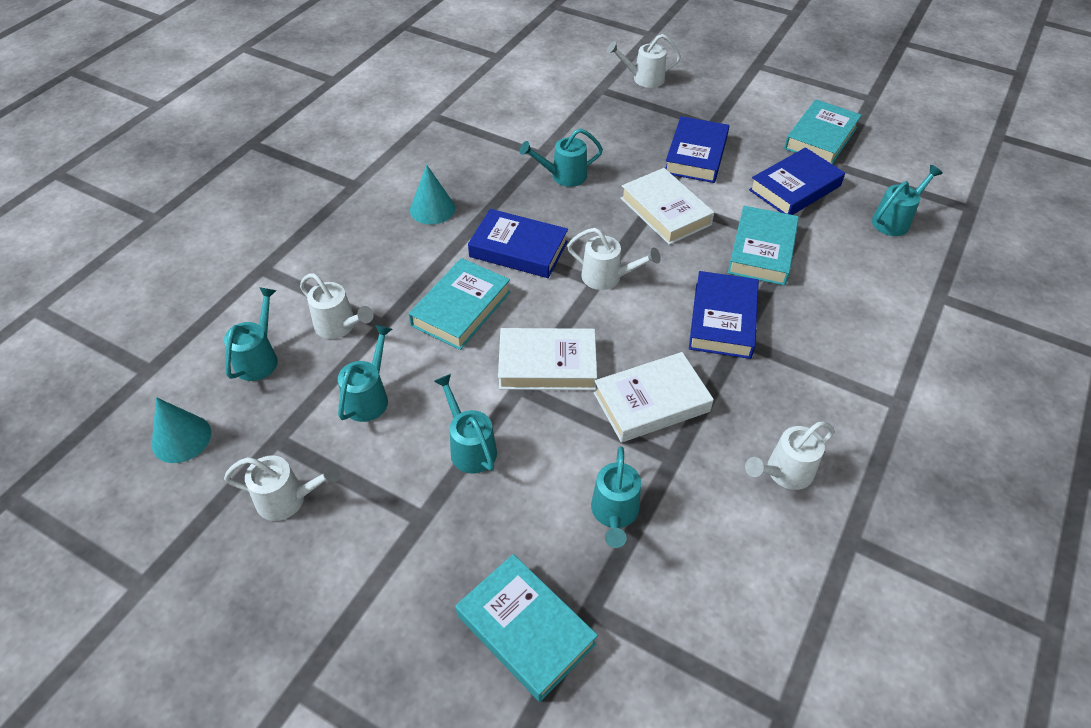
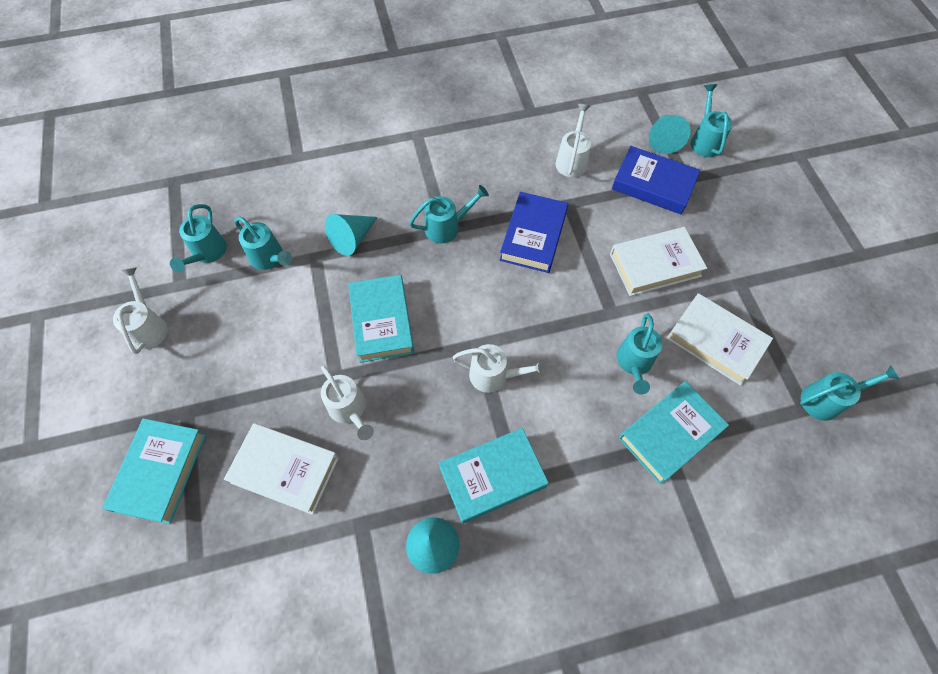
blue book: [468,209,568,278] [665,116,729,183] [689,271,759,359] [749,147,845,215] = 4 -> [500,192,568,273] [612,146,700,214] = 2
turquoise cone: [152,397,211,463] [410,165,455,225] = 2 -> [325,214,378,256] [406,517,460,574] [649,115,691,154] = 3
white watering can: [224,455,340,521] [300,273,374,339] [567,228,661,290] [607,34,681,88] [745,422,835,490] = 5 -> [113,267,168,354] [321,365,374,440] [453,344,547,393] [556,104,591,177] = 4

